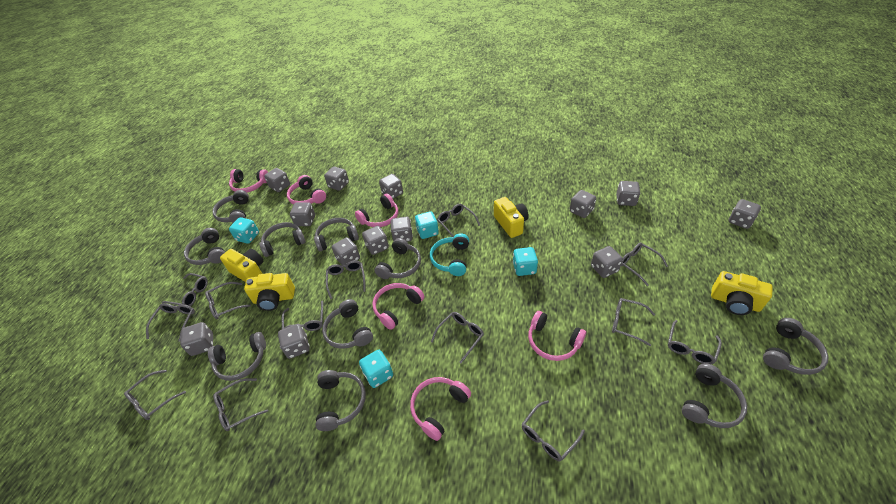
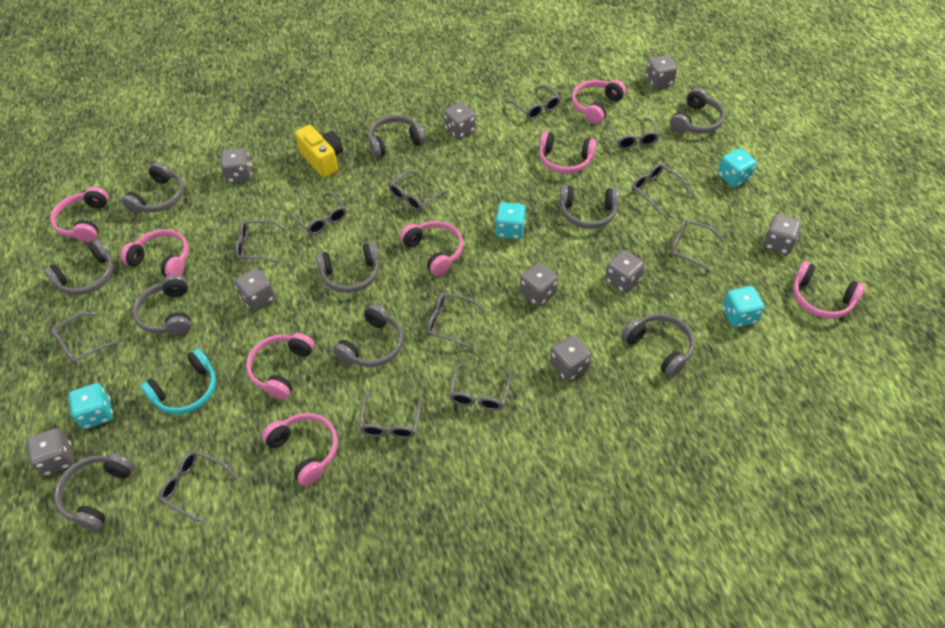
grey dice: [180,322,213,356] [264,168,290,192] [278,324,310,359] [290,202,315,226] [324,166,349,191] [332,237,360,265] [362,226,389,255] [379,174,403,199] [391,217,413,242] [570,190,596,218] [591,246,623,278] [616,181,640,206] [728,199,761,229] = 13 -> [26,428,74,476] [221,148,252,183] [234,268,275,311] [444,102,476,139] [520,262,558,306] [550,335,591,381] [605,250,645,293] [646,55,677,89] [763,214,801,255] = 9
grey glasses: [124,370,186,420] [146,303,195,342] [162,273,208,306] [205,282,251,319] [213,378,268,431] [282,301,323,331] [326,261,366,299] [431,312,484,363] [437,204,480,237] [522,400,585,462] [612,298,655,346] [621,242,668,286] [668,320,722,364] = 13 -> [51,312,120,365] [159,450,238,524] [235,220,287,263] [289,193,347,235] [359,392,421,439] [389,170,448,211] [427,293,486,349] [449,363,511,411] [506,85,561,120] [606,118,660,150] [632,163,691,215] [670,219,723,273] = 12
pink headphones: [229,169,268,193] [287,175,326,204] [355,193,398,227] [372,283,425,330] [410,377,471,441] [528,311,586,361] = 6 -> [50,187,108,242] [121,229,189,277] [246,333,315,399] [262,413,338,486] [400,221,463,276] [539,131,596,174] [571,80,626,124] [793,261,865,319] = 8
yellow camera: [220,249,263,282] [244,273,295,311] [494,197,529,238] [711,271,773,315] = 4 -> [295,125,343,178] = 1

